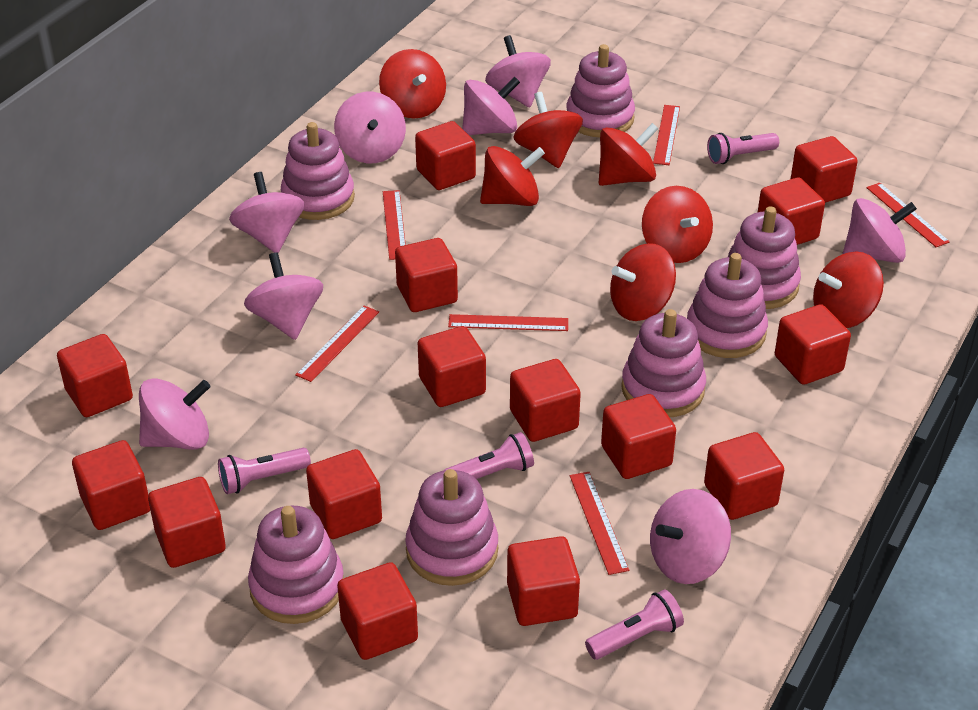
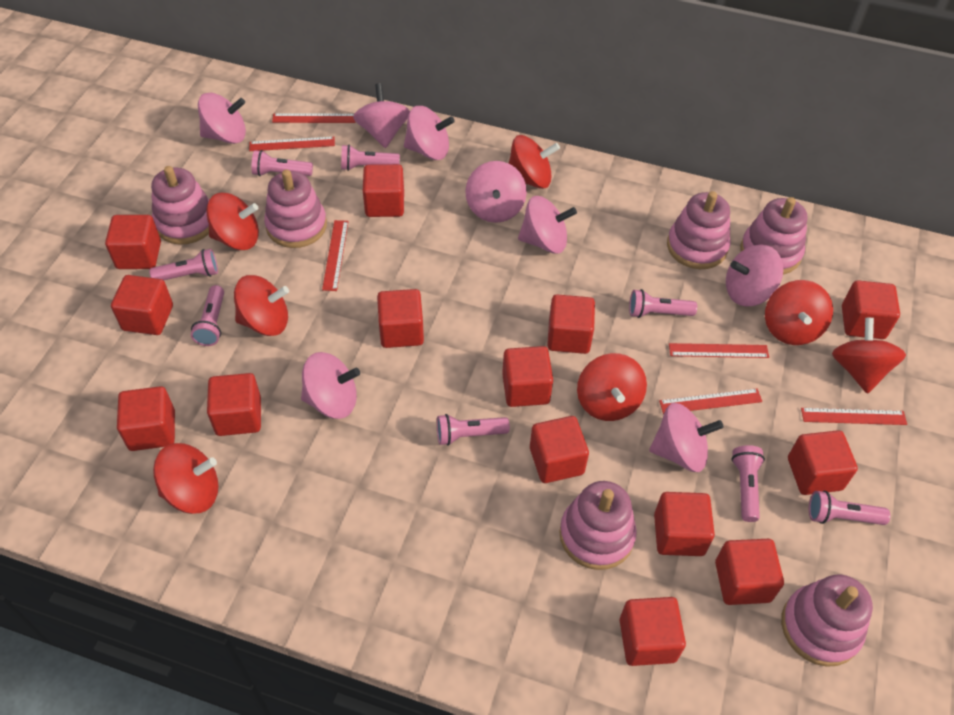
pink flashlight: [218,448,311,494] [443,432,534,479] [585,589,684,660] [707,133,779,164] = 4 -> [149,249,218,280] [191,285,224,346] [251,150,313,176] [341,145,400,171] [437,414,510,446] [629,289,697,318] [731,445,765,522] [809,491,890,525] = 8
pink stacking toy: [248,506,344,624] [281,122,355,220] [405,469,498,586] [566,44,635,137] [621,309,706,417] [687,253,768,358] [728,206,801,309] = 7 -> [151,166,209,245] [264,170,327,248] [559,481,637,570] [667,191,730,269] [740,197,808,275] [781,575,873,667] = 6
red cube: [57,334,133,417] [72,440,150,530] [148,477,226,568] [306,449,382,539] [337,562,418,660] [395,238,458,312] [415,121,476,190] [418,326,486,407] [507,536,580,626] [510,359,581,442] [601,394,676,479] [704,432,784,520] [758,177,825,245] [775,304,851,385] [791,136,858,203] = 15 -> [105,215,161,269] [111,275,173,335] [117,386,175,451] [207,373,261,436] [363,164,404,217] [377,289,424,348] [502,346,553,407] [530,416,589,483] [547,295,595,354] [620,597,686,666] [654,492,715,556] [715,539,784,605] [788,430,858,495] [842,280,900,339] = 14

